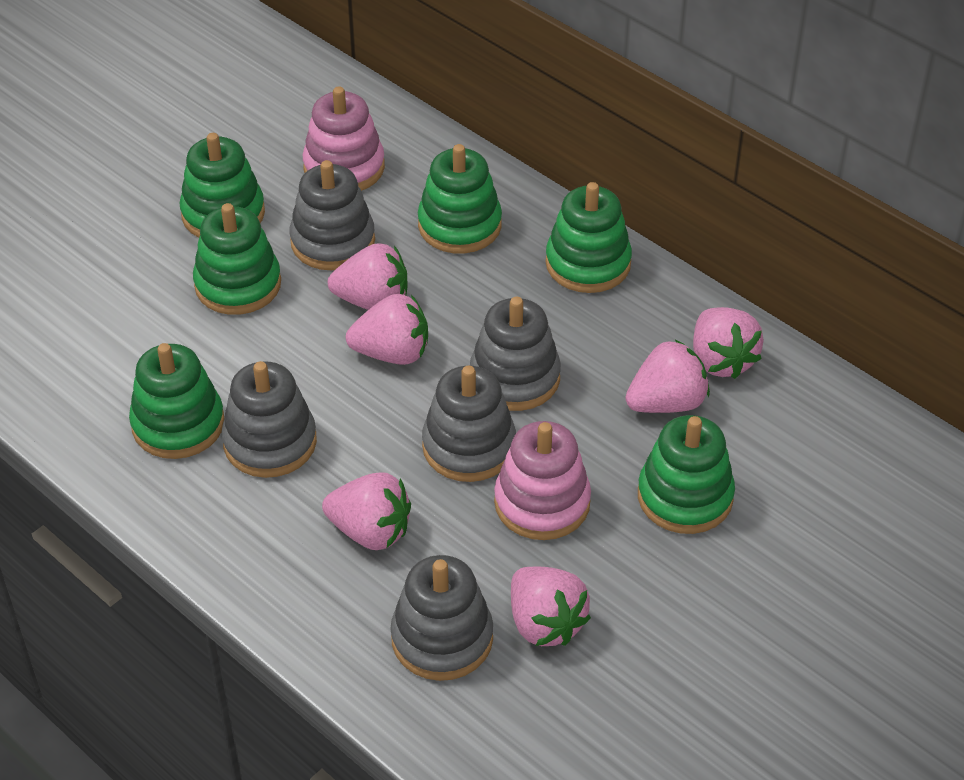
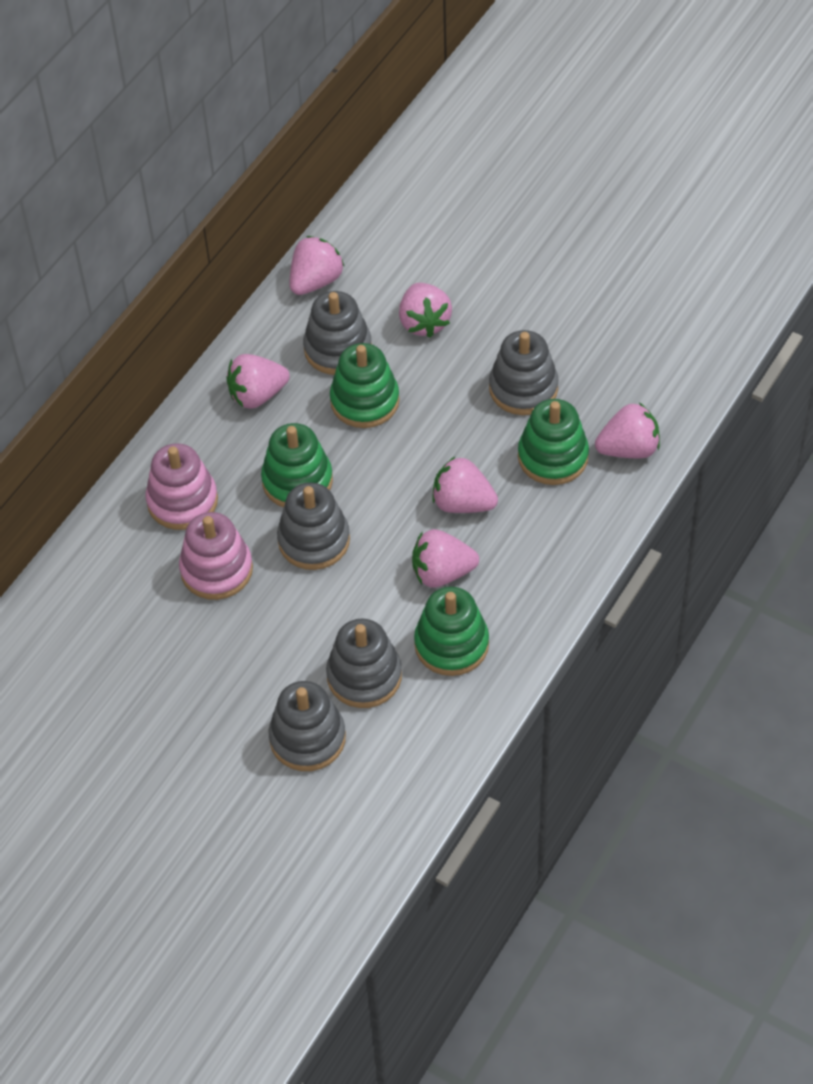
green stacking toy: [129,343,224,459] [180,133,265,237] [193,203,281,315] [418,144,502,253] [545,182,632,293] [638,415,735,534] = 6 -> [261,423,333,507] [330,343,400,428] [414,587,489,676] [518,399,589,485] = 4

